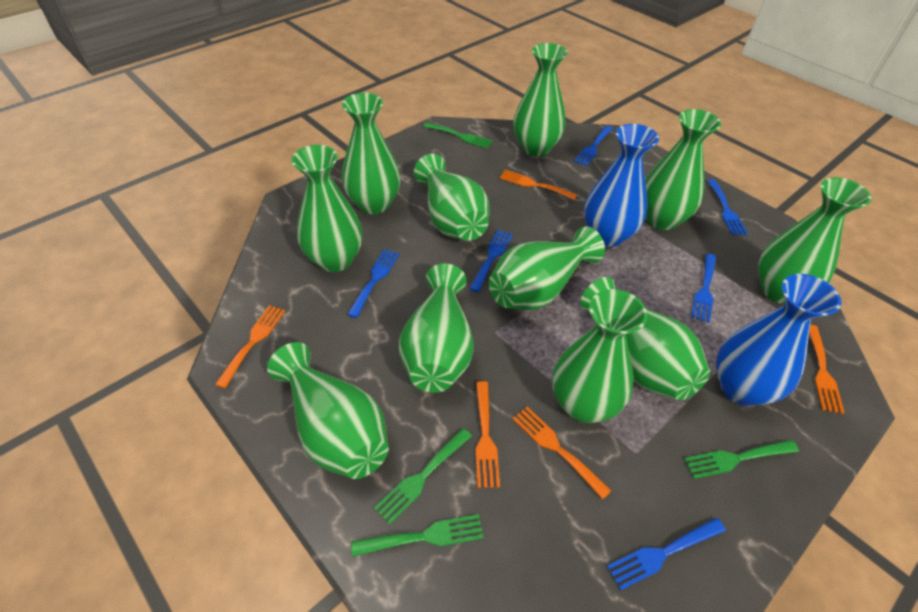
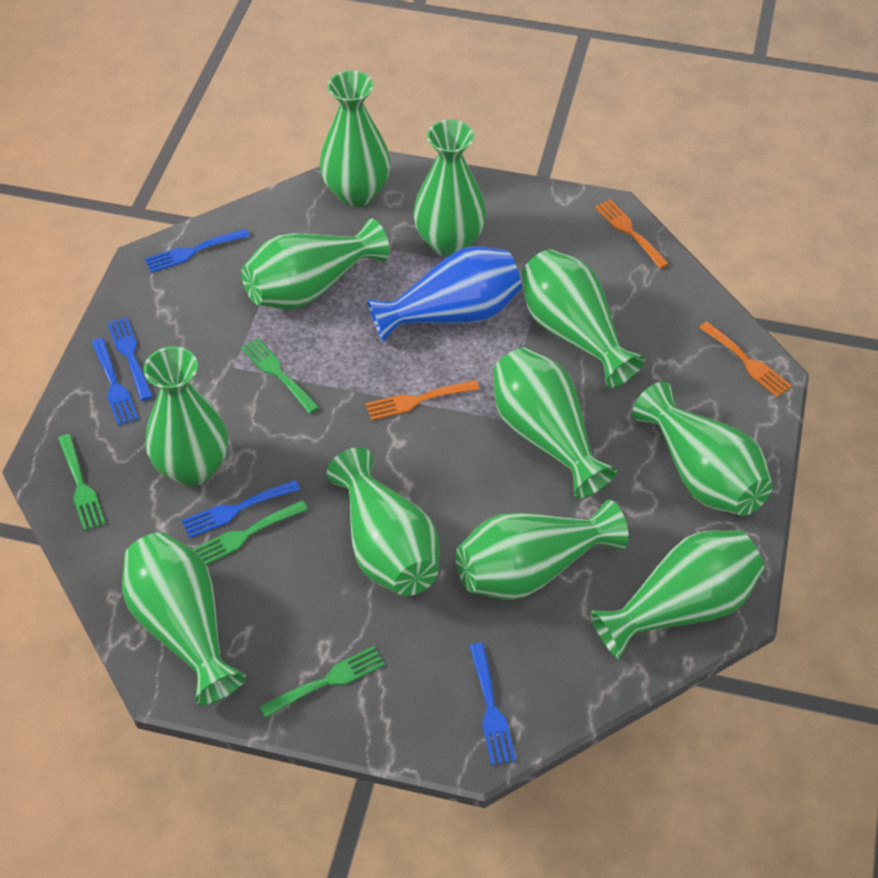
blue fork: [347,249,399,318] [469,230,513,292] [574,125,613,166] [607,518,726,591] [691,254,716,323] [707,179,748,235] = 6 -> [91,338,139,426] [107,317,153,401] [145,229,249,273] [181,480,300,538] [469,643,516,765] = 5
blue vase: [584,124,659,247] [716,274,841,406] = 2 -> [367,246,522,343] = 1
orange fork: [215,306,285,388] [475,381,500,488] [499,170,577,200] [513,407,612,499] [809,325,845,414] = 5 -> [365,380,480,420] [595,199,669,269] [699,322,792,397] = 3

